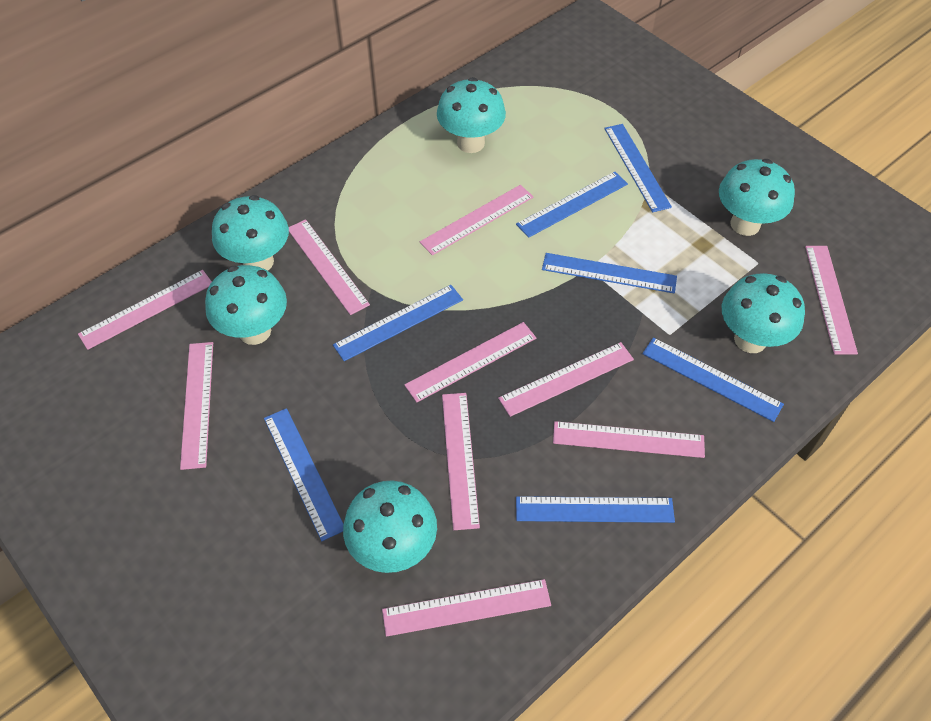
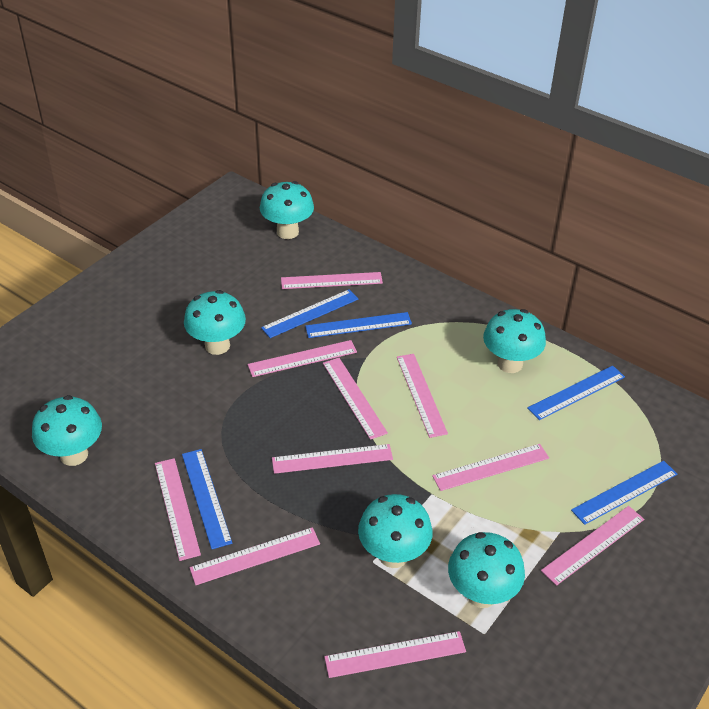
blue ruler: [264,408,344,541] [333,285,463,361] [516,172,628,238] [516,496,675,523] [542,253,677,293] [604,124,672,212] [642,337,784,422] = 7 -> [182,449,232,549] [261,289,358,338] [305,312,412,338] [527,366,625,420] [571,461,677,525] = 5

